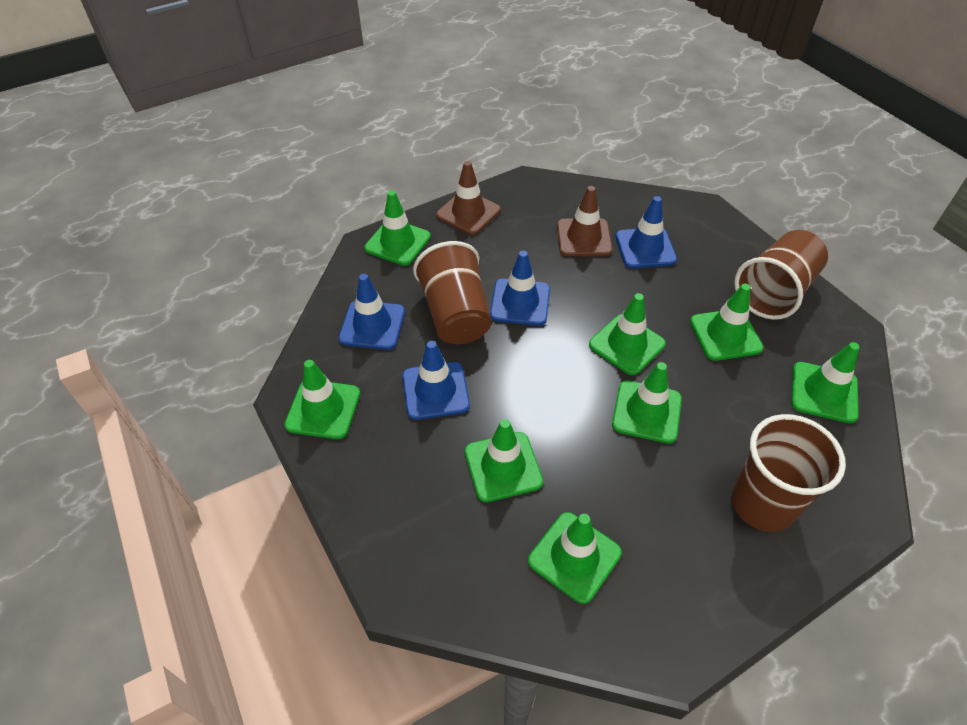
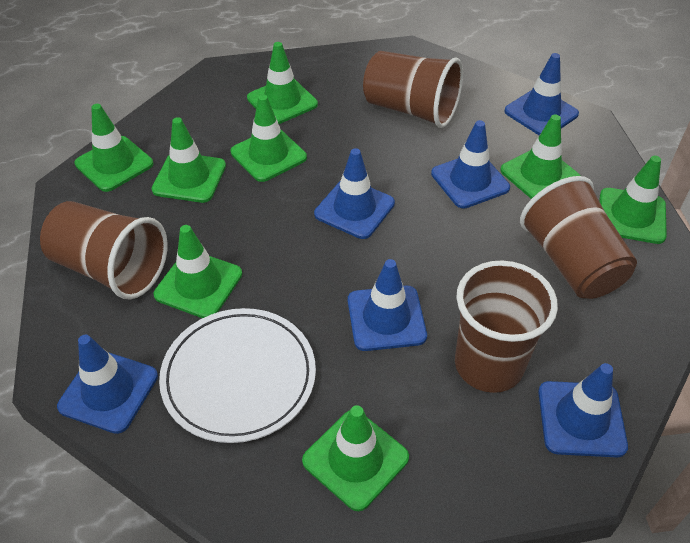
blue traffic cone: [339,274,405,350] [402,341,470,420] [490,251,550,326] [615,196,677,268] = 4 -> [57,335,158,434] [314,148,395,239] [348,259,427,351] [431,120,510,208] [504,53,579,135] [538,363,628,457] = 6
brown cup: [413,241,492,344] [731,414,846,532] [734,230,828,320] = 3 -> [40,201,168,299] [363,51,463,128] [455,260,558,393] [520,176,637,299] = 4
brown traffic cone: [436,161,501,235] [557,186,613,256] = 2 -> none = 0
white plate: none = 0 -> [159,308,316,443] = 1

